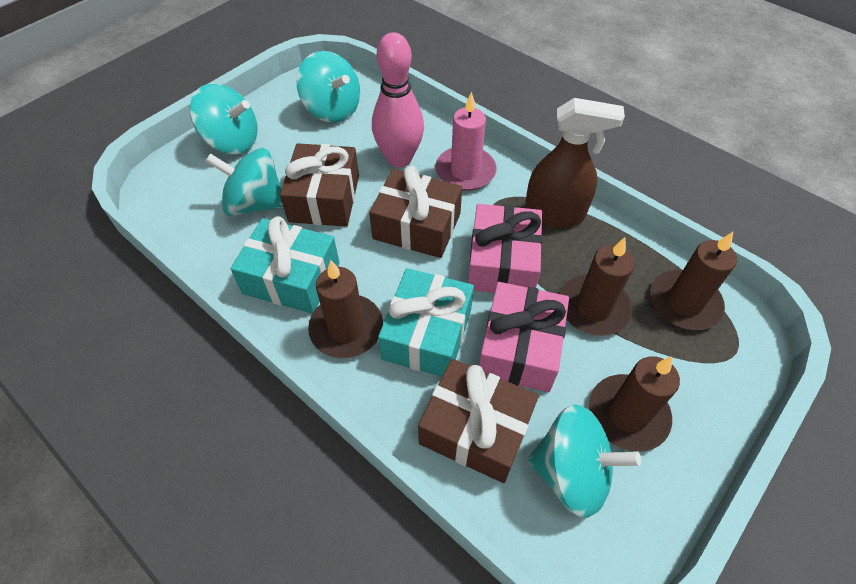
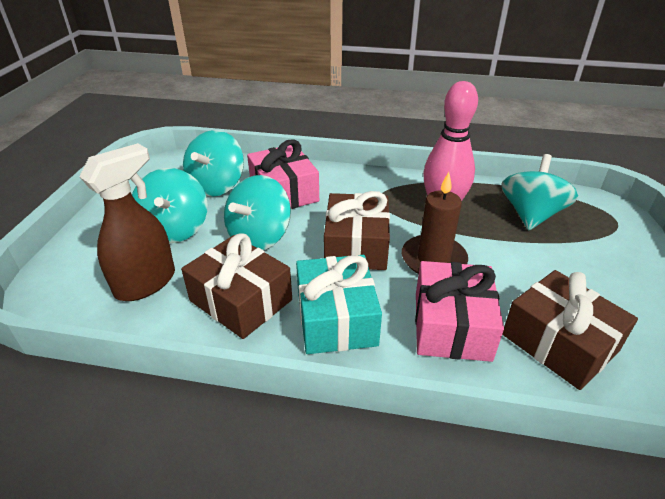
brown candle: [308,260,383,358] [560,237,635,336] [589,356,680,452] [650,232,737,330] = 4 -> [402,172,468,274] = 1
pink candle: [435,92,497,191] = 1 -> none = 0
turquoise gift: [230,216,339,314] [378,268,474,377] = 2 -> [296,255,382,354] = 1

